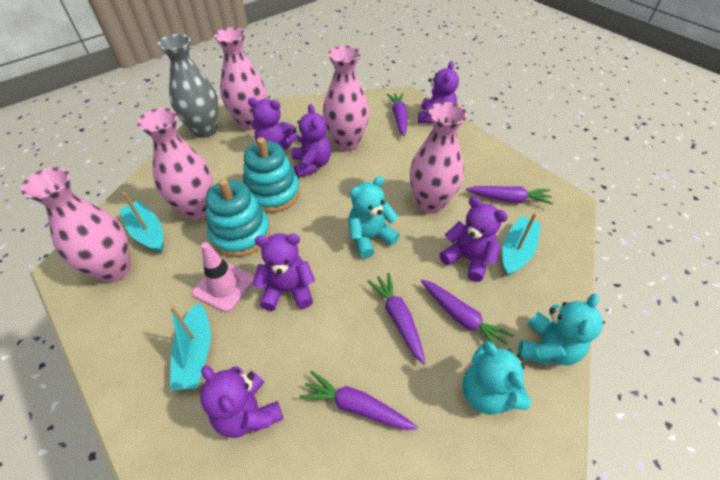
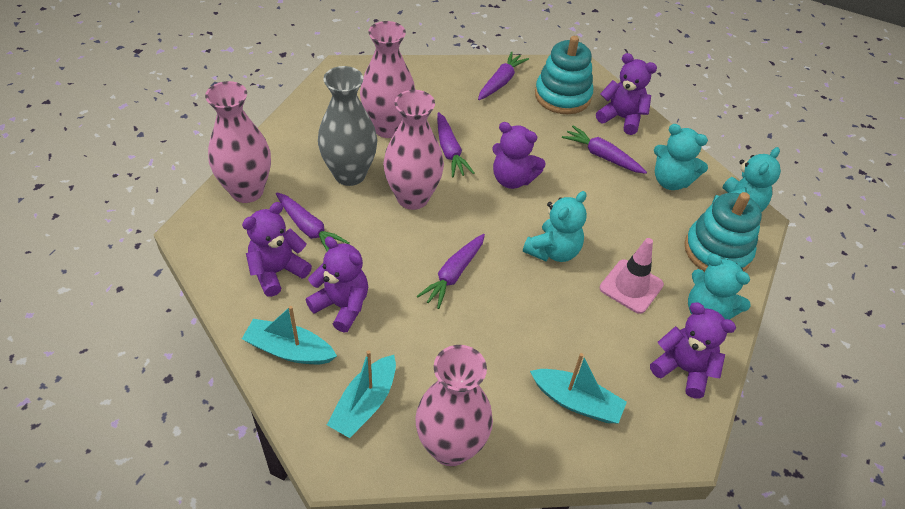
pink vase: [21,167,131,282] [137,108,213,220] [214,27,266,130] [323,46,369,151] [410,102,467,213] = 5 -> [205,81,271,203] [360,21,415,138] [383,90,444,210] [415,345,493,466] = 4
purple teddy bear: [200,365,283,438] [248,97,297,150] [253,233,315,311] [291,104,331,178] [418,61,459,124] [439,197,508,282] = 6 -> [242,202,312,297] [306,237,368,333] [492,122,546,189] [596,53,657,135] [650,302,736,399] = 5
turquoise teddy bear: [348,176,400,258] [463,341,531,415] [518,294,603,365] = 3 -> [523,191,587,262] [654,124,708,190] [688,254,750,320] [712,147,781,212] = 4

